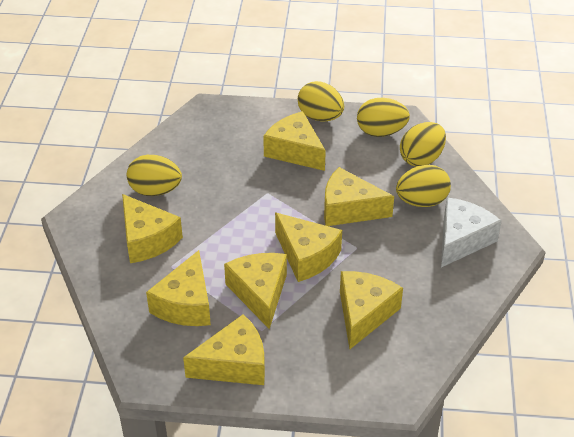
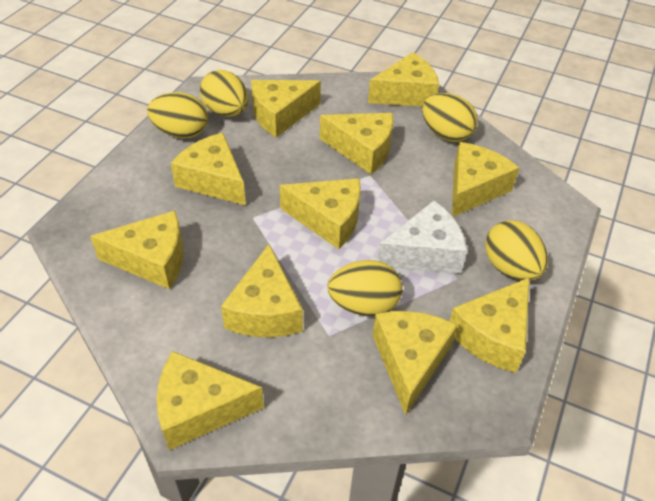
yellow cheese: [122,194,183,263] [146,250,211,326] [183,314,265,385] [224,253,287,329] [263,111,326,171] [275,213,342,282] [324,167,394,226] [340,271,403,349] = 8 -> [90,211,184,289] [157,351,264,450] [171,133,246,206] [221,244,303,337] [251,80,321,138] [280,178,361,249] [320,113,393,174] [368,52,439,107] [373,311,457,415] [450,277,529,373] [452,142,519,217] = 11

